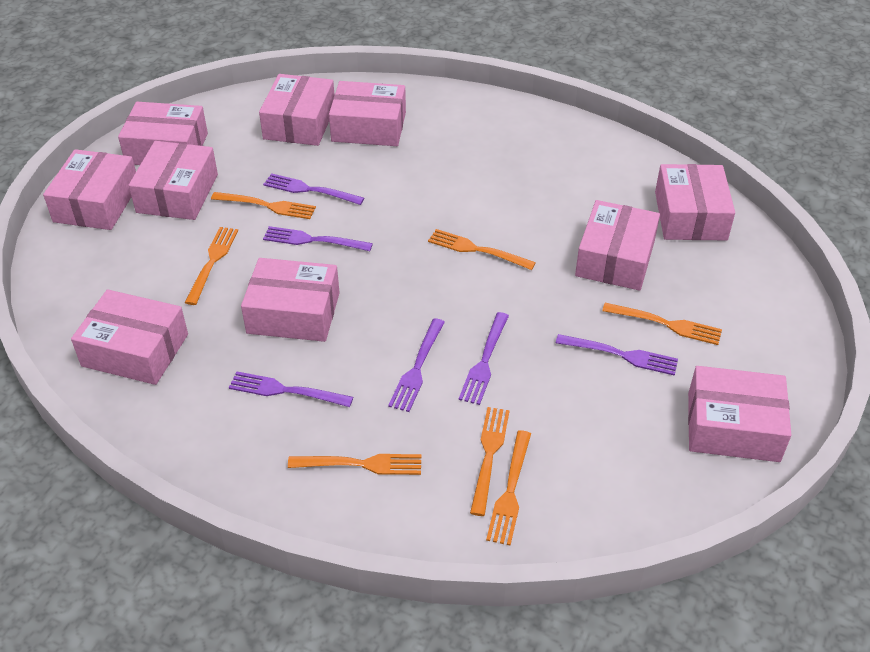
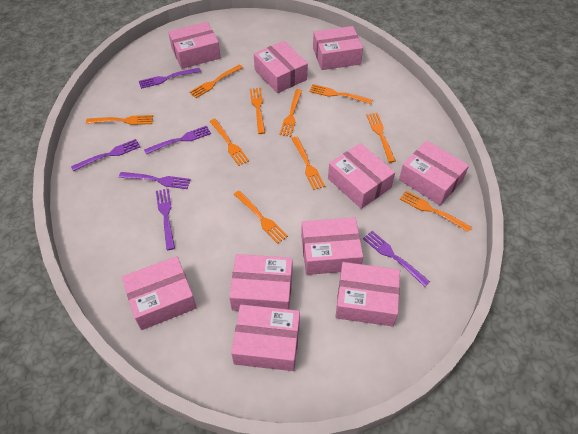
orange fork: [185,227,238,305] [211,192,316,219] [288,454,421,475] [428,229,536,270] [470,407,510,516] [486,430,531,546] [602,303,722,345] = 7 -> [86,115,153,125] [189,64,243,98] [209,119,249,166] [234,190,288,244] [250,88,265,134] [279,89,302,137] [291,136,325,190] [309,84,372,104] [366,113,396,163] [400,191,472,232] = 10

